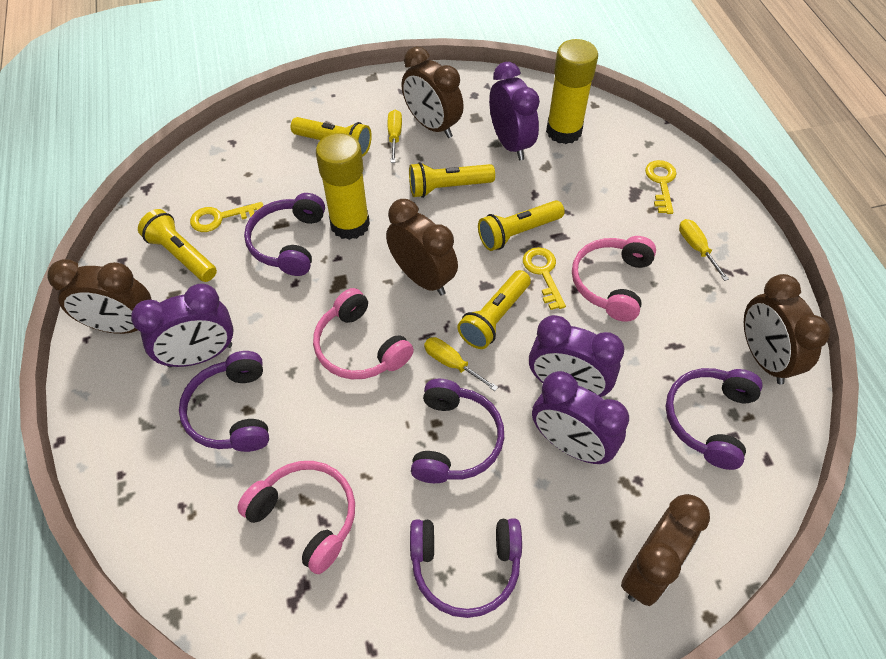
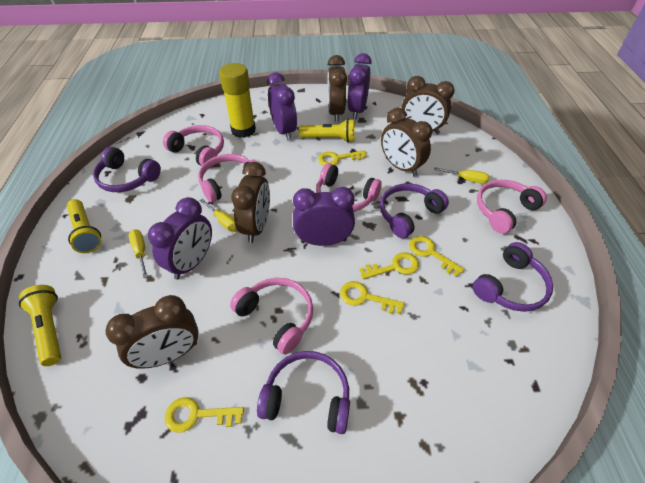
pink headphones: [237,461,355,574] [313,288,414,379] [572,236,656,322] = 3 -> [163,125,224,166] [198,154,263,202] [230,278,313,354] [316,163,382,212] [477,180,547,234] = 5
purple headphones: [179,351,269,452] [244,193,325,276] [410,518,522,618] [411,379,504,483] [666,368,763,470] = 5 -> [93,147,161,192] [257,351,350,434] [380,183,449,238] [472,242,553,312] = 4
yellow flashlight: [138,209,217,282] [291,117,372,157] [409,162,495,198] [457,270,531,349] [478,200,565,251] = 5 -> [19,285,61,366] [67,199,102,253] [299,119,355,142] = 3
yellow glue stick: [316,133,370,240] [546,39,598,144] = 2 -> [219,63,256,138] = 1
yellow key: [190,202,263,232] [523,247,566,310] [645,160,677,214] = 3 -> [165,397,244,433] [318,150,367,166] [340,281,405,314] [359,252,419,280] [409,236,465,277] = 5

